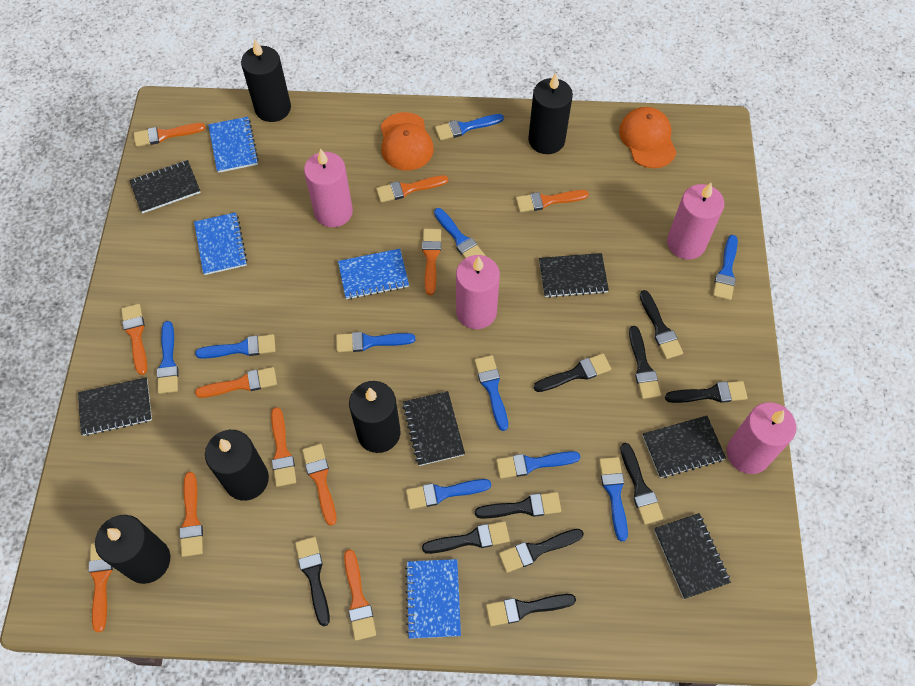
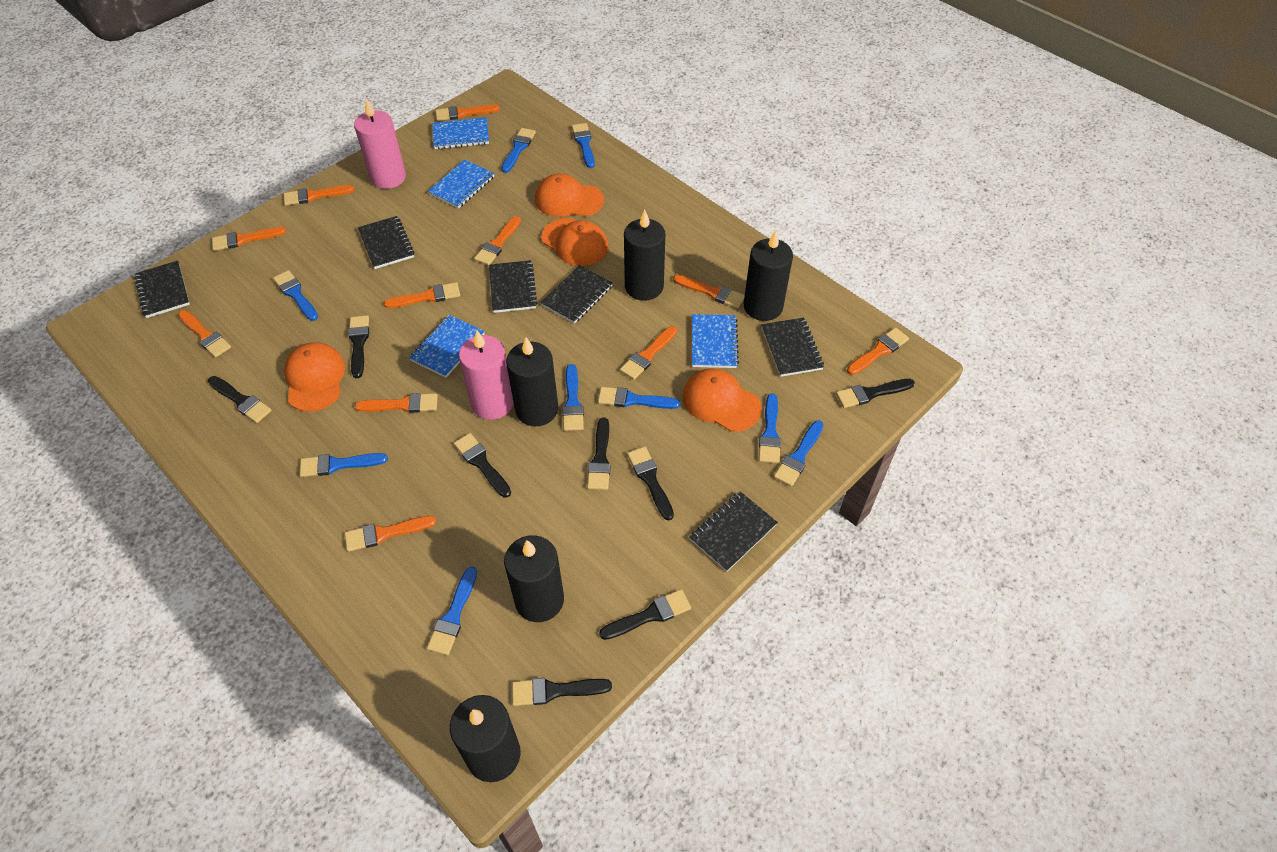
black brush: [295,537,330,626] [422,521,510,554] [475,492,561,519] [486,594,576,626] [499,529,584,573] [534,353,611,392] [620,443,663,524] [629,326,661,399] [640,290,683,359] [665,381,748,403] = 10 -> [208,376,272,423] [348,315,369,378] [454,433,511,498] [512,678,612,706] [587,418,611,490] [599,589,691,640] [627,447,674,520] [836,379,915,408] = 8
blue brush: [157,321,178,394] [195,334,276,359] [336,332,415,352] [406,479,491,509] [434,208,485,258] [435,114,504,141] [474,355,508,431] [496,451,580,479] [599,457,628,542] [713,235,738,300] = 10 -> [273,270,318,321] [300,453,388,477] [427,567,477,655] [501,128,536,173] [562,364,584,431] [572,123,595,168] [598,387,680,409] [759,394,781,463] [774,421,824,486] = 9
orange cap: [381,112,434,171] [619,107,677,168] = 2 -> [284,342,345,412] [535,174,604,217] [541,218,608,266] [682,368,762,432] = 4
pink candle: [304,149,353,227] [456,255,500,329] [667,183,724,260] [727,402,796,474] = 4 -> [354,98,406,189] [459,330,514,420] = 2

